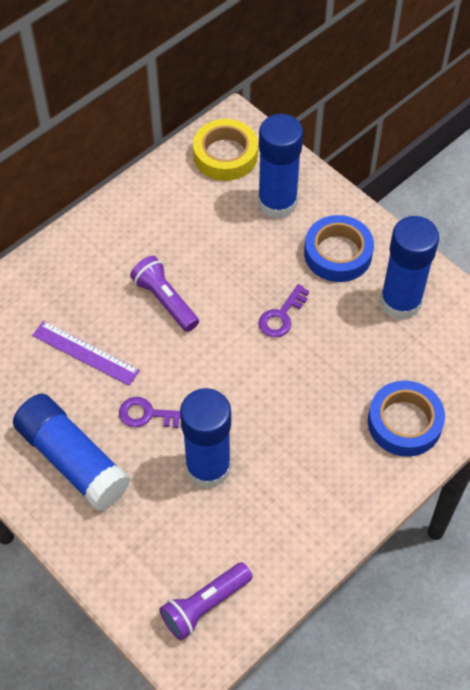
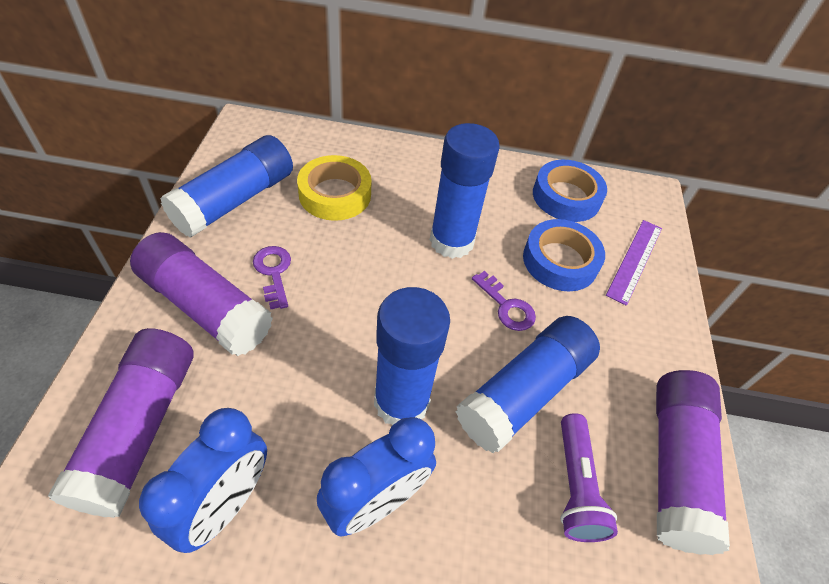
blue clock: none = 0 -> [139,408,267,553] [317,417,436,537] = 2
purple flashlight: [130,256,199,332] [159,562,252,640] = 2 -> [560,413,618,542] = 1
purple glue stick: none = 0 -> [48,328,194,518] [130,232,273,356] [656,370,730,555] = 3

